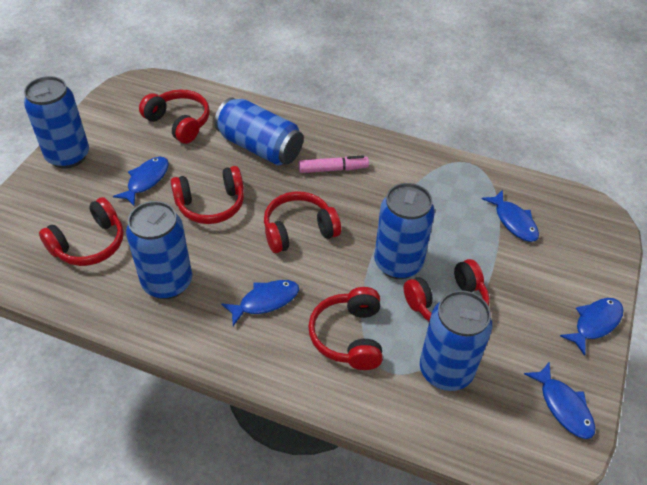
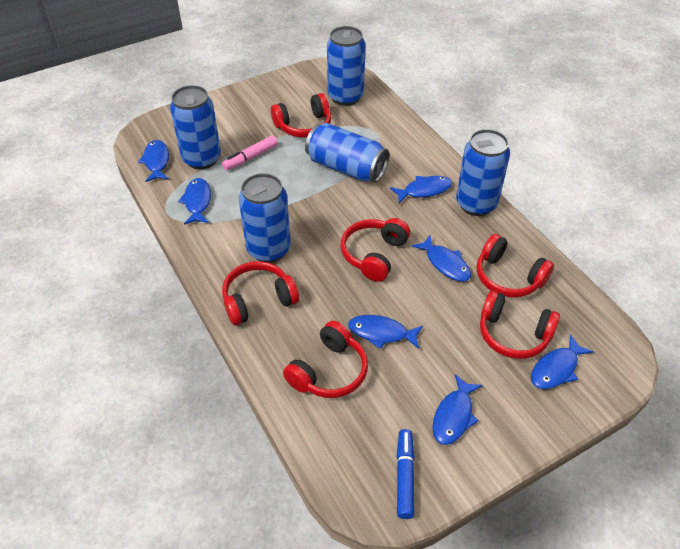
blue fish: [113,157,169,206] [221,280,299,326] [482,190,539,242] [524,361,595,439] [560,298,624,356] = 5 -> [138,140,169,182] [178,178,211,225] [348,315,423,349] [390,176,452,203] [412,235,471,281] [433,374,483,445] [531,334,593,389] = 7
blue marker: none = 0 -> [397,429,415,519] = 1

